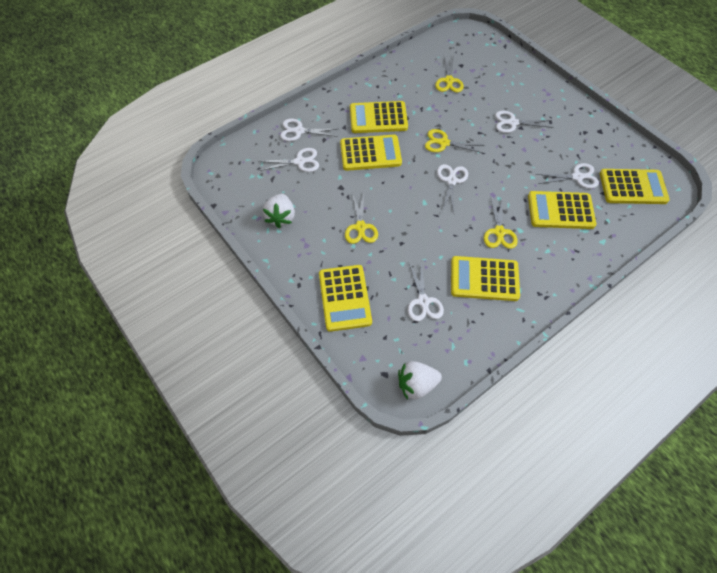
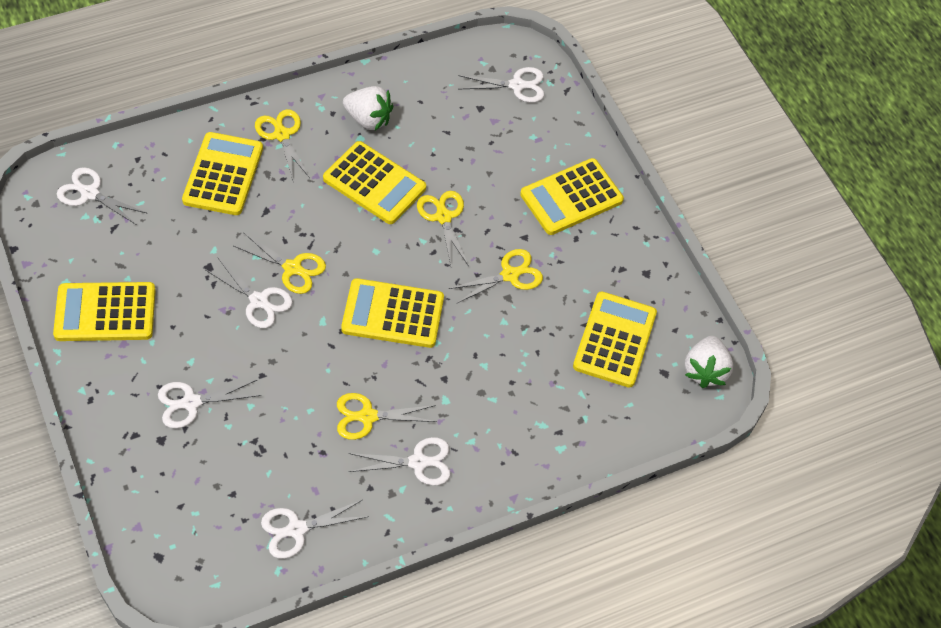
yellow scissors: [345,192,378,244] [425,129,485,153] [435,56,464,92] [484,196,518,249] = 4 -> [234,232,326,294] [255,109,310,180] [337,393,437,440] [417,191,469,266] [448,249,543,304] = 5

